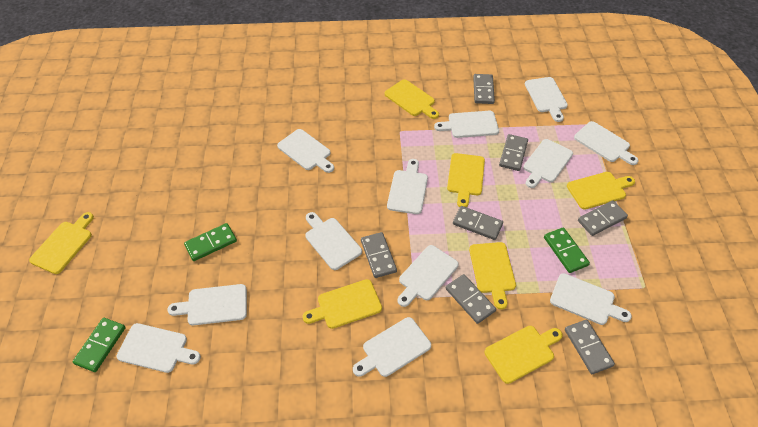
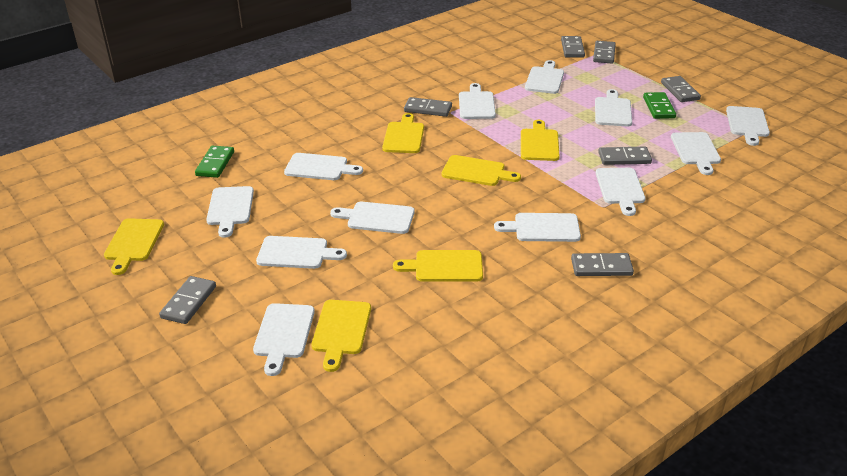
green domino: [73,318,126,372] [184,223,237,261] [544,227,590,273] = 3 -> [195,146,234,178] [643,92,676,119] = 2
yellow cutting board: [29,212,94,274] [302,279,382,329] [385,79,439,119] [447,153,485,207] [469,242,516,309] [485,326,562,384] [567,172,635,210] = 7 -> [104,218,164,275] [311,300,371,372] [382,113,424,153] [393,250,483,282] [441,155,521,186] [521,120,560,161] = 6

